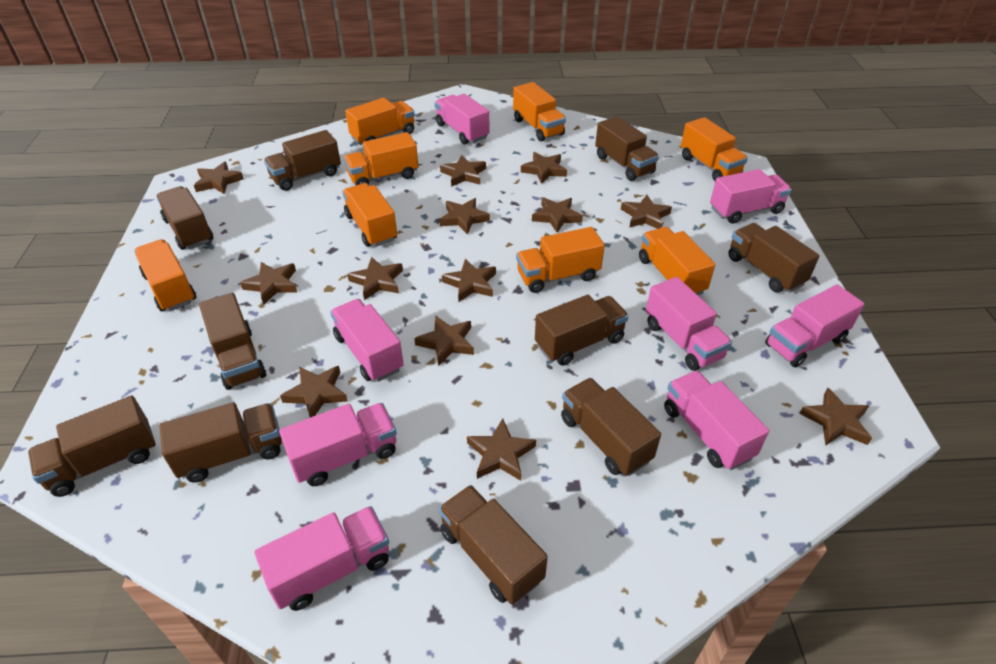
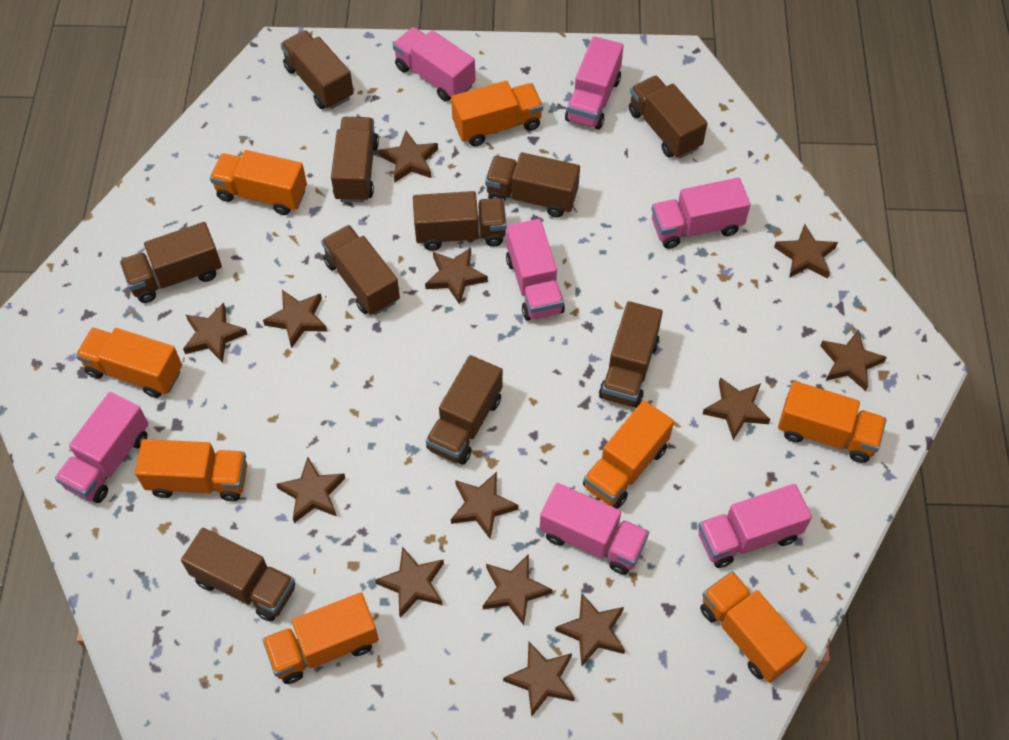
pink truck: [255,506,389,611] [279,403,397,486] [330,299,404,382] [435,94,489,145] [646,277,732,371] [664,371,769,470] [710,169,792,224] [765,284,865,367] = 8 -> [55,392,149,503] [393,27,475,102] [506,219,565,320] [539,483,649,575] [565,36,624,130] [652,178,751,249] [698,484,812,568] = 7

